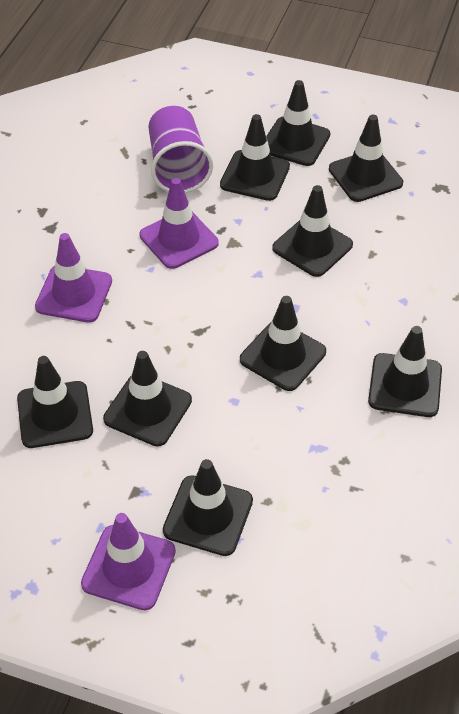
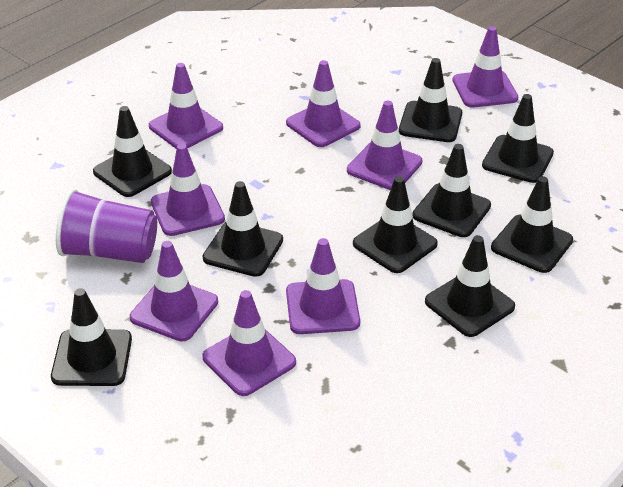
purple traffic cone: [35,233,112,323] [81,513,176,611] [139,178,219,269] = 3 -> [130,241,218,342] [149,63,223,149] [151,144,225,236] [202,290,296,396] [286,60,361,147] [286,238,360,334] [347,101,422,190] [453,26,518,108] = 8

